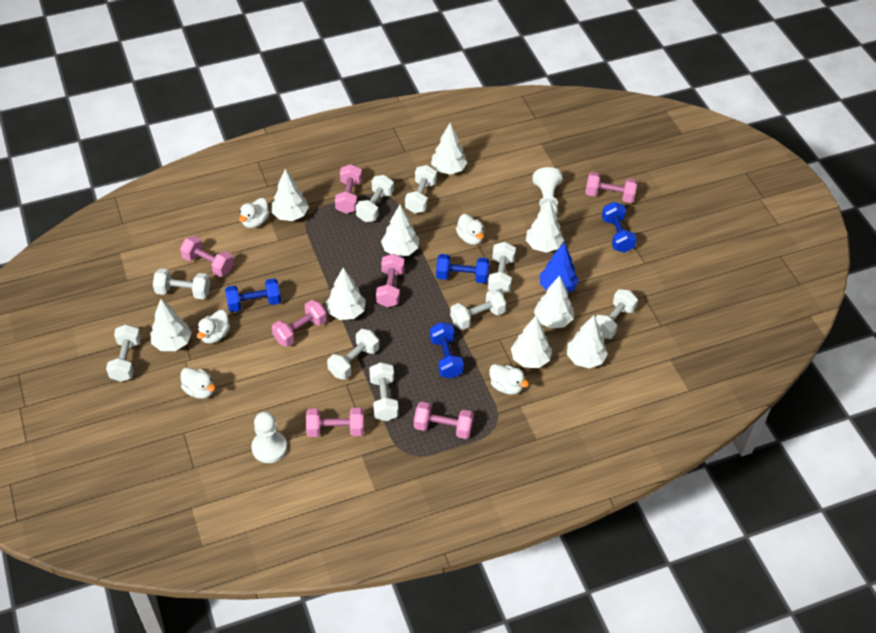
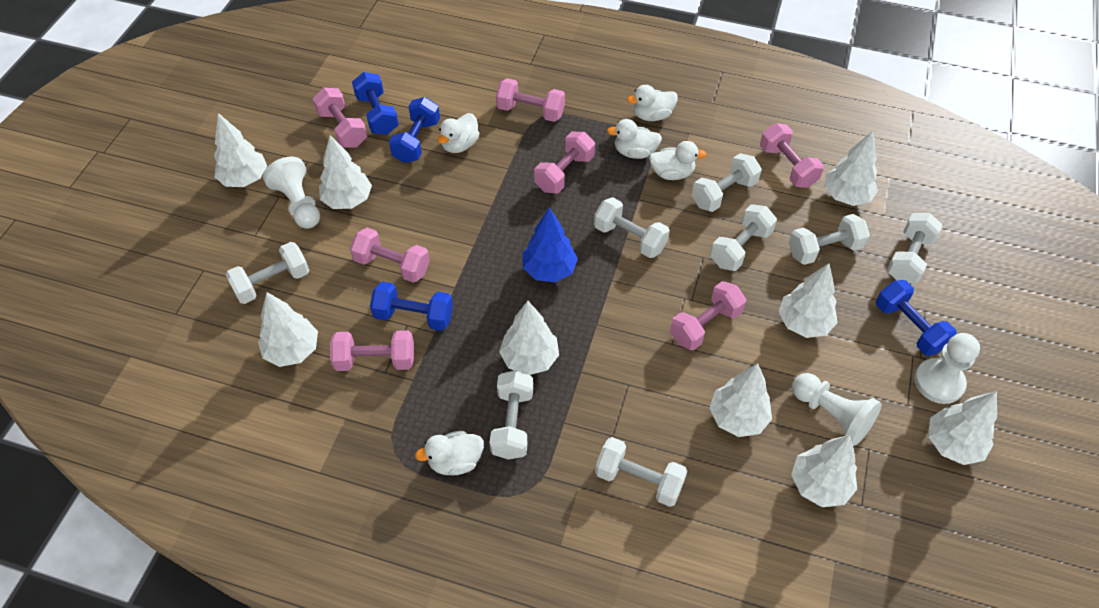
white dumbbell: [106,324,141,382] [153,268,210,299] [327,329,379,380] [356,175,394,222] [369,362,399,421] [405,165,437,213] [450,289,506,330] [488,242,516,294] [595,289,638,339] = 9 -> [225,242,309,304] [490,370,533,460] [594,197,670,258] [595,437,687,507] [691,153,762,212] [710,204,777,271] [789,214,870,265] [887,213,942,284] = 8
white pawn: [251,412,287,463] [532,167,563,215] = 2 -> [263,157,320,229] [792,373,882,446] [914,333,980,404] = 3

